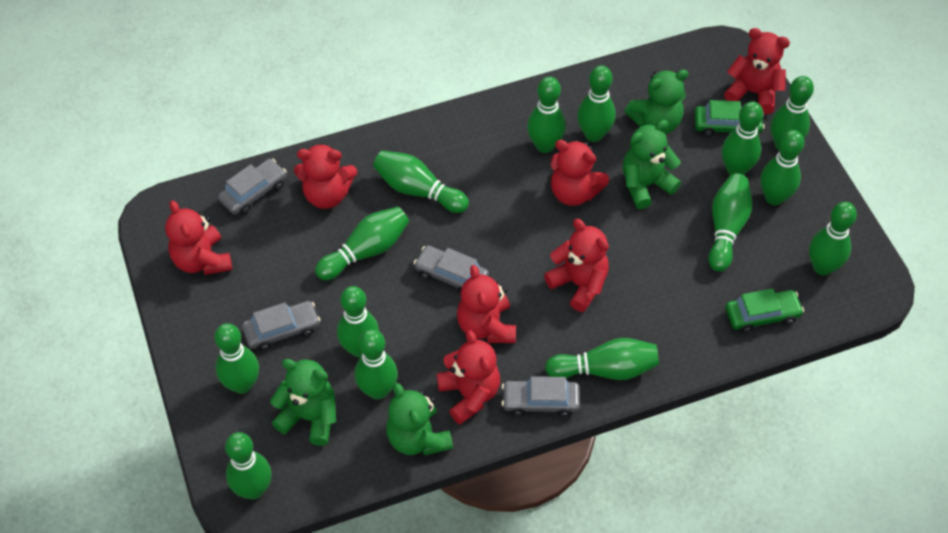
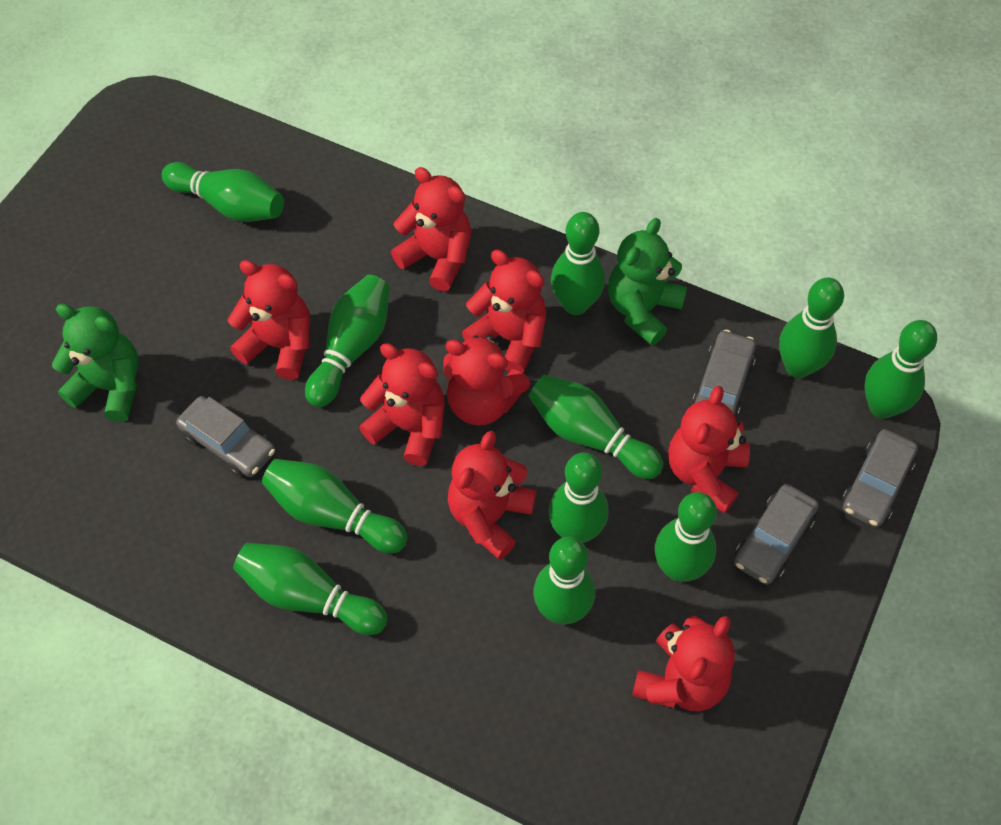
green bowling pin: [214,323,259,394] [225,432,272,499] [315,207,409,280] [337,286,379,358] [355,329,398,400] [373,150,469,213] [527,77,566,153] [545,338,659,380] [577,65,616,142] [708,174,752,272] [722,101,763,175] [760,130,804,205] [771,76,814,151] [809,202,857,275] = 14 -> [162,162,284,222] [233,543,387,635] [262,459,407,553] [305,275,390,407] [529,374,663,479] [533,537,595,625] [548,452,609,543] [551,212,605,315] [655,492,717,582] [779,278,844,378] [865,320,937,419] = 11
green car: [694,100,765,137] [725,288,804,333] = 2 -> none = 0
green teddy bear: [270,359,336,446] [386,383,453,456] [623,120,681,209] [624,69,688,134] = 4 -> [52,304,139,422] [608,218,687,345] = 2
red teddy bear: [165,200,232,275] [294,143,357,209] [437,330,500,425] [457,265,516,343] [544,219,609,312] [551,140,609,206] [724,28,790,114] = 7 -> [228,260,310,380] [359,343,445,466] [391,167,471,292] [443,335,530,426] [448,431,537,560] [462,250,546,373] [632,616,735,711] [668,386,750,514] = 8

